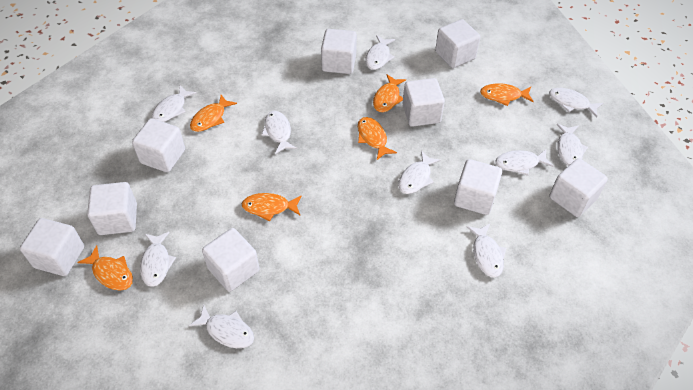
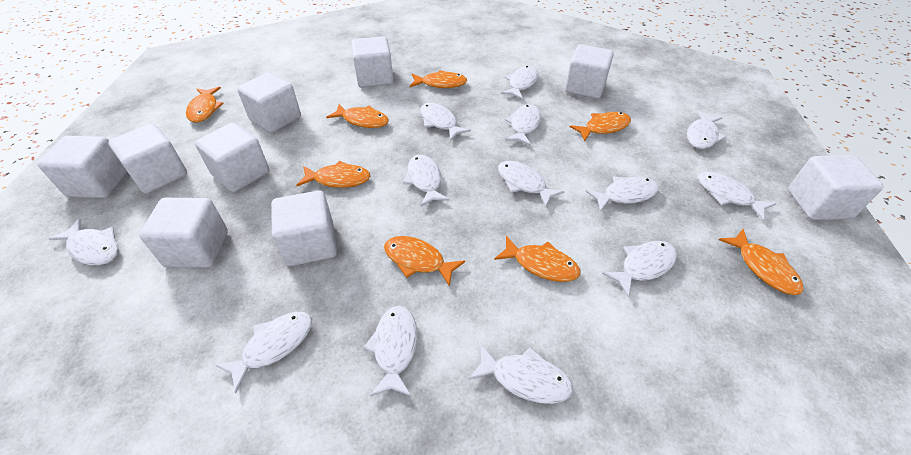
orange fish: [77,245,133,290] [190,95,237,132] [242,193,302,221] [358,117,397,160] [373,75,406,112] [480,83,534,106] = 6 -> [186,87,224,123] [296,161,370,188] [326,104,389,128] [384,236,465,287] [410,70,467,88] [494,236,580,282] [570,112,631,142] [719,229,803,295] = 8
white fish: [140,232,176,287] [152,86,197,122] [189,305,254,348] [262,111,297,154] [365,35,395,70] [399,150,441,194] [467,224,506,278] [495,149,553,176] [549,88,603,117] [556,124,588,166] = 10 -> [49,218,119,266] [215,312,312,393] [363,306,417,396] [403,155,450,206] [420,103,471,141] [469,344,573,404] [498,161,564,207] [501,66,538,100] [505,104,541,146] [585,176,659,212] [602,241,677,297] [687,110,726,149] [698,172,776,220] = 13

